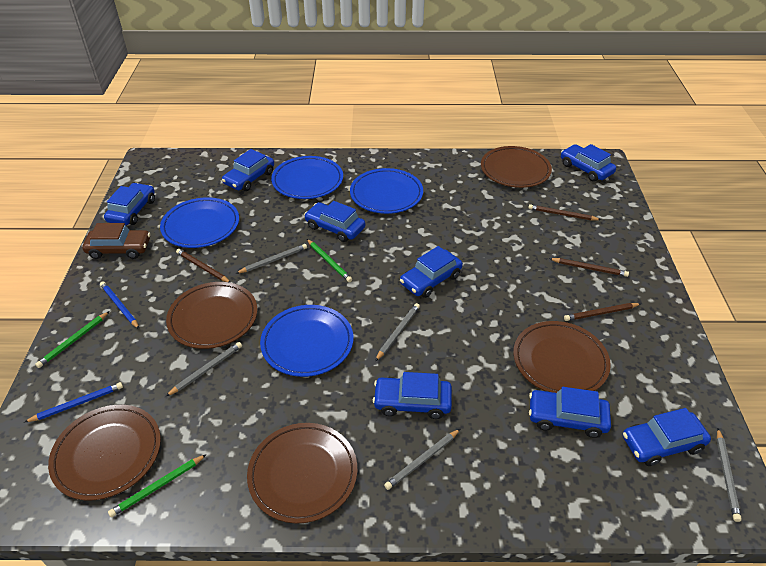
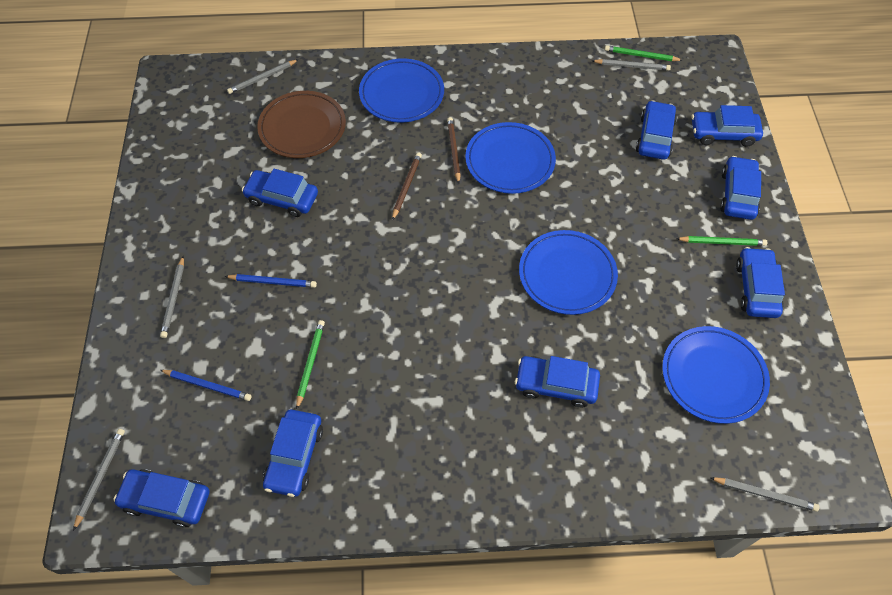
brown car: [82,223,150,259] = 1 -> none = 0
brown pencil: [176,249,231,283] [528,204,601,220] [549,258,629,277] [564,303,641,321] = 4 -> [392,153,422,220] [447,117,461,184] = 2
brown plate: [48,405,161,500] [166,282,257,349] [247,423,357,523] [481,146,552,188] [513,321,611,393] = 5 -> [257,91,346,158] = 1

